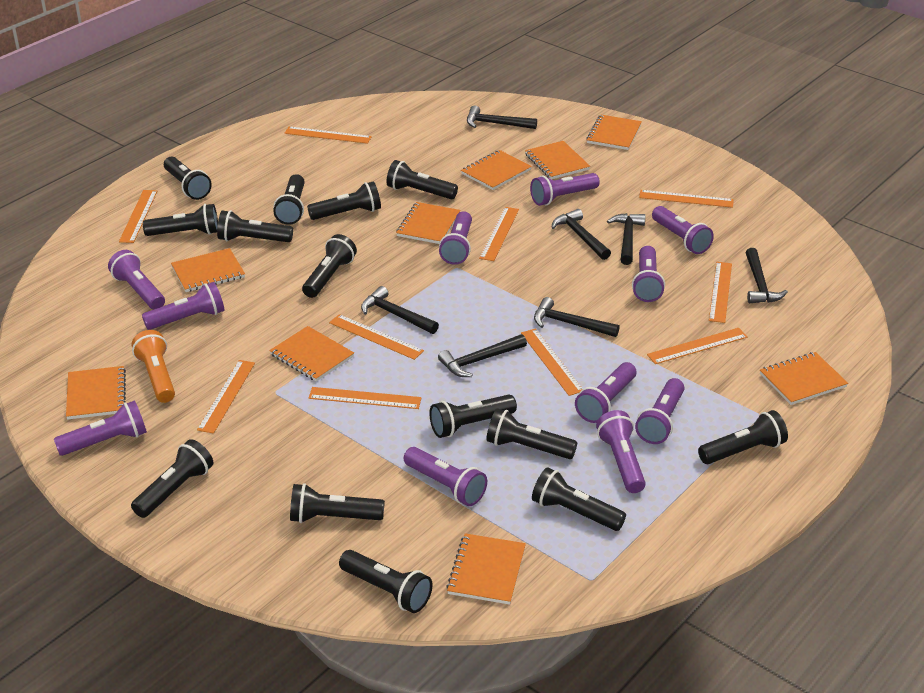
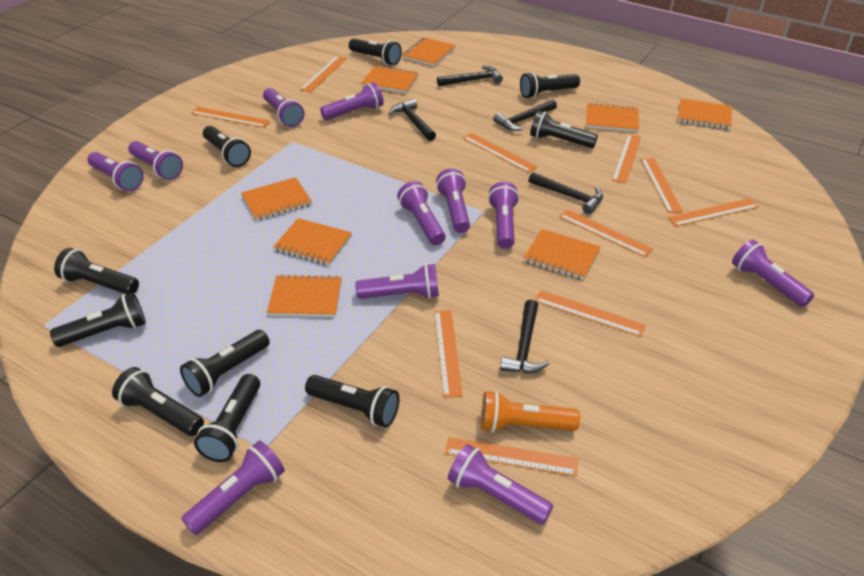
black flashlight: [131,439,213,518] [143,204,218,236] [164,157,212,200] [217,210,293,242] [273,174,305,225] [290,483,385,523] [302,234,357,298] [307,181,381,220] [339,550,432,613] [387,160,458,199] [429,395,517,438] [486,408,577,459] [532,467,626,531] [698,410,788,464] = 14 -> [50,293,146,347] [54,248,139,294] [112,367,204,436] [180,330,270,397] [194,374,260,462] [203,126,251,167] [305,375,399,428] [349,38,402,65] [520,72,580,98] [530,111,598,148] = 10
black hammer: [361,286,439,334] [438,334,527,377] [467,105,537,129] [534,297,620,337] [551,209,611,260] [607,213,646,265] [746,248,788,303] = 7 -> [389,99,436,141] [437,66,503,86] [493,99,557,131] [500,300,549,373] [529,172,603,214] = 5
orange notebook: [66,366,126,420] [171,248,245,292] [269,326,354,381] [396,202,460,244] [446,533,526,605] [461,150,532,190] [525,141,590,179] [586,115,642,150] [760,352,848,405] = 9 -> [241,177,312,221] [267,275,342,317] [273,218,352,265] [361,65,419,93] [402,37,456,66] [524,229,601,280] [586,103,639,132] [678,99,732,129] = 8

